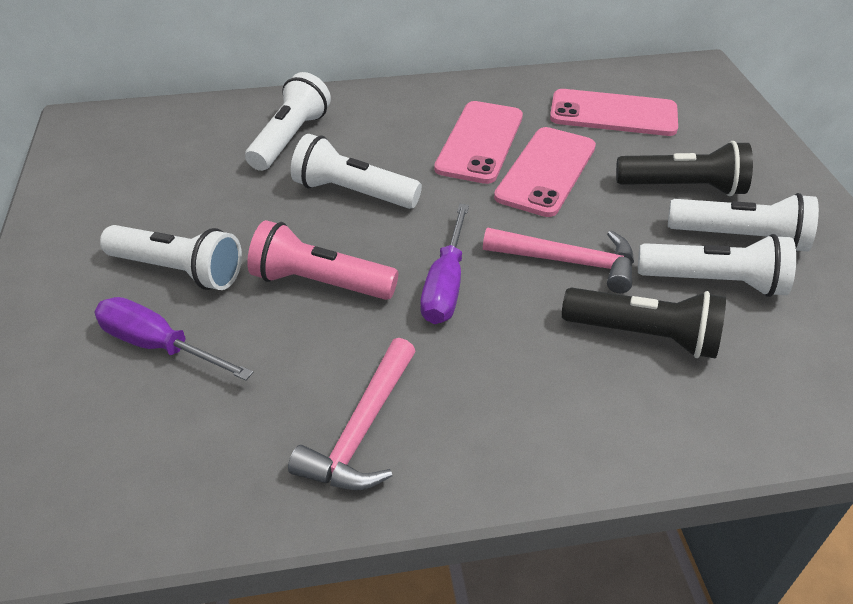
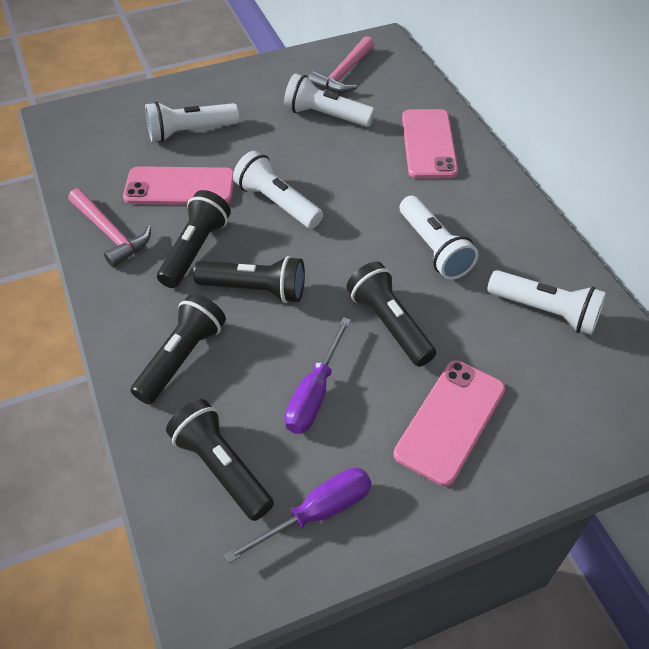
black flashlight: [562,288,726,359] [616,141,753,196] = 2 -> [130,293,226,404] [157,190,231,288] [166,399,274,521] [193,256,305,303] [346,262,436,367] = 5
pink flashlight: [247,220,398,300] = 1 -> none = 0

